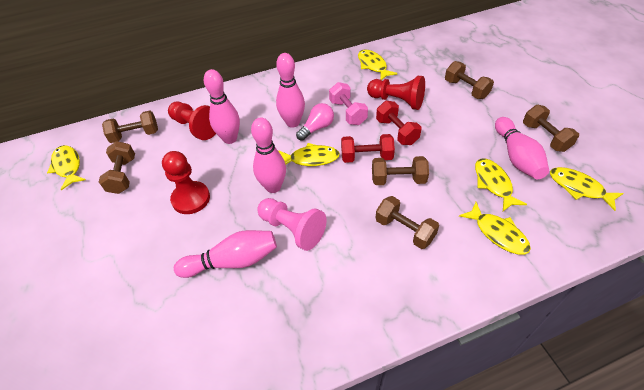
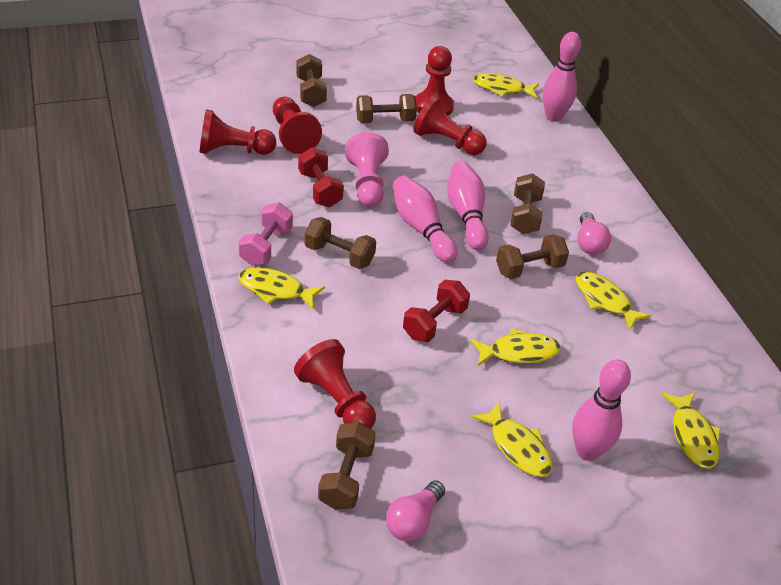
pink bowling pin: [174,230,277,278] [204,69,240,144] [251,117,286,193] [276,53,305,128] [495,117,549,179] = 5 -> [393,175,458,263] [447,161,489,250] [543,32,581,122] [572,359,631,461] = 4
pink light bulb: [296,103,334,141] = 1 -> [386,480,445,541] [577,212,611,255] = 2
red pawn: [162,151,210,214] [168,102,216,140] [367,76,425,110] = 3 -> [199,109,276,155] [273,97,322,154] [294,339,376,429] [413,96,487,155] [416,46,454,116] = 5

